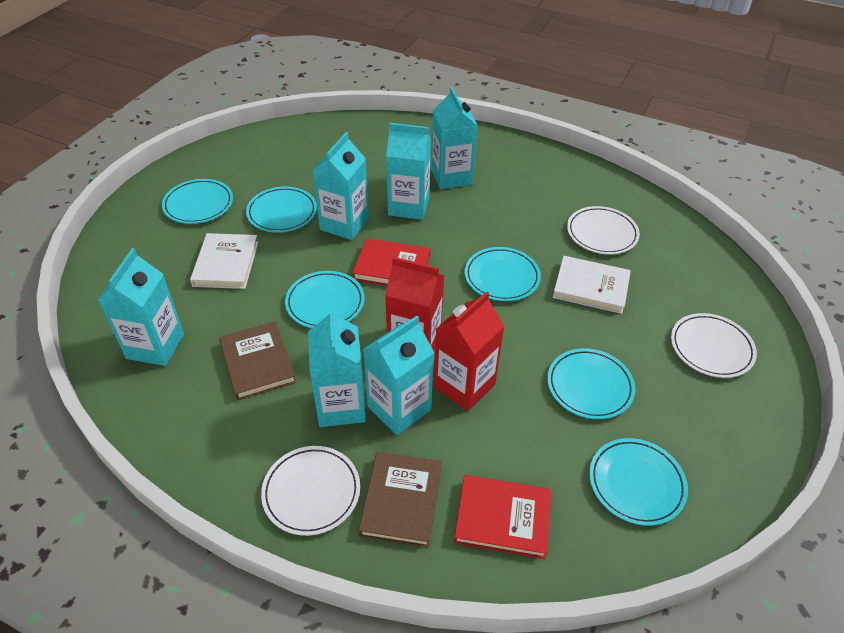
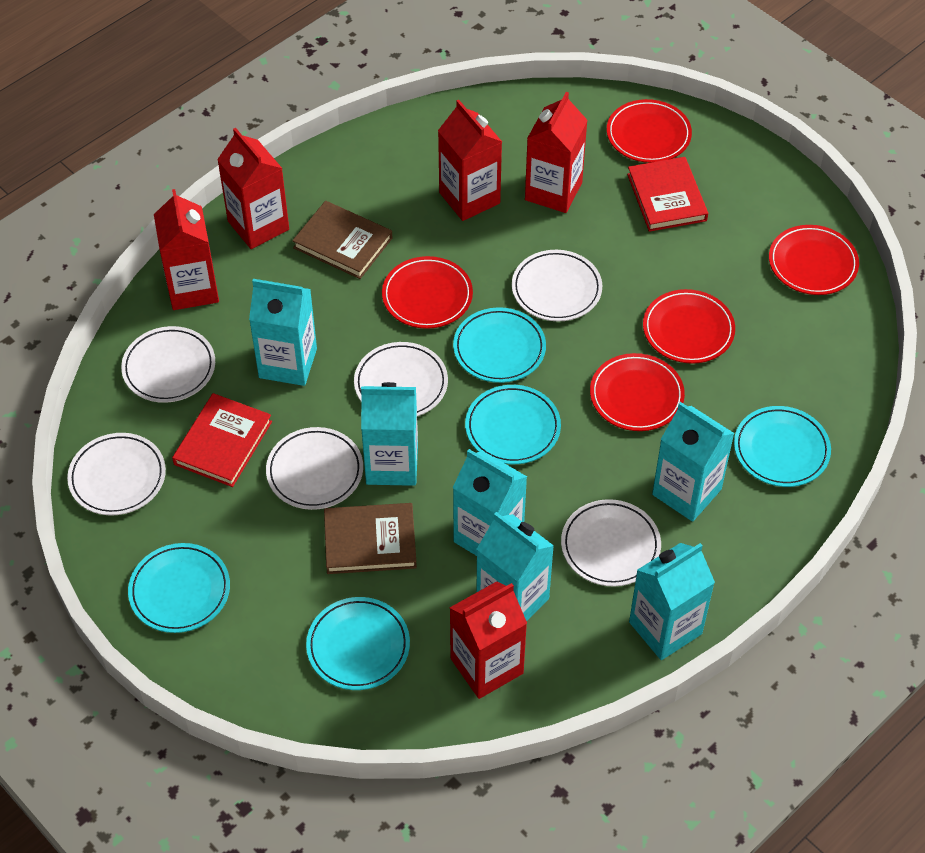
red carton: [385,257,444,351] [434,292,504,411] = 2 -> [154,189,219,310] [217,128,289,249] [438,100,502,221] [450,581,527,699] [525,92,588,213] = 5
red plate: none = 0 -> [382,256,473,329] [590,353,685,431] [607,99,692,163] [643,289,735,364] [769,225,859,295] = 5
turquoise plate: [162,179,233,224] [246,187,317,233] [285,271,365,328] [465,247,541,301] [547,348,635,419] [589,438,688,526] = 6 -> [128,543,230,633] [306,597,410,690] [453,307,546,383] [465,385,561,464] [734,406,831,487] = 5
white book: [190,233,258,289] [553,256,631,314] = 2 -> none = 0
white plate: [261,446,360,536] [567,206,640,255] [671,313,757,378] = 3 -> [67,433,166,516] [121,326,215,403] [266,427,363,510] [354,342,448,416] [512,250,602,321] [561,499,661,587] = 6

